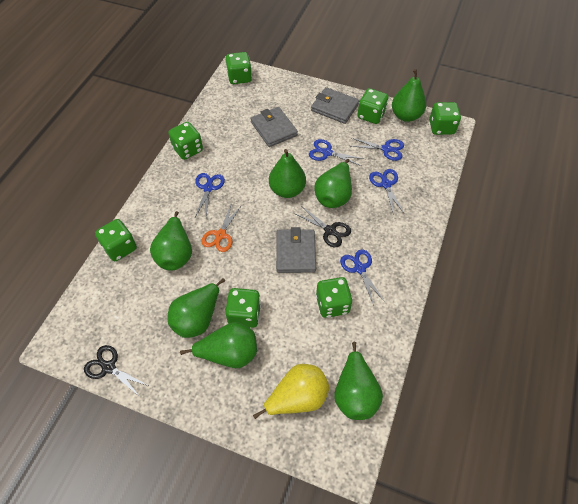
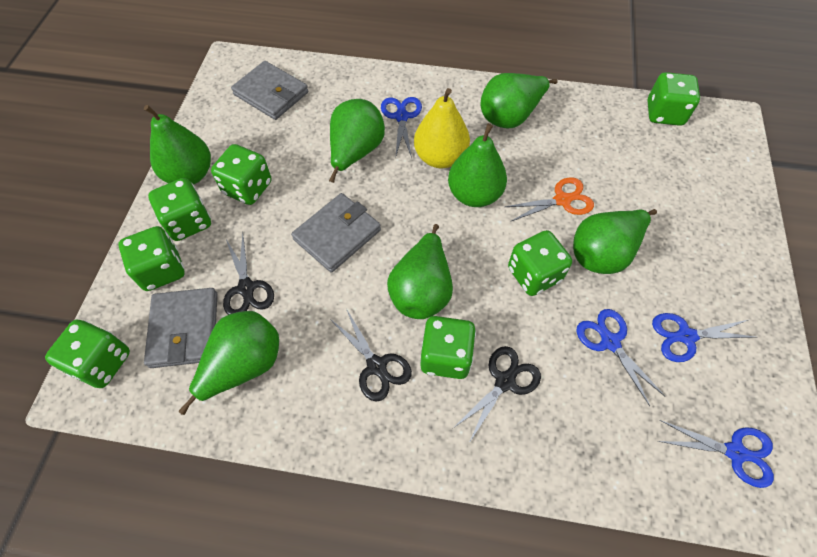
black scissors: [84,345,149,397] [294,207,351,247] = 2 -> [223,233,274,315] [330,310,412,402] [452,346,541,443] = 3
blue scissors: [195,173,225,217] [309,139,364,166] [340,250,385,306] [351,138,404,161] [369,169,404,215] = 5 -> [381,97,422,158] [576,309,666,406] [652,313,757,362] [657,420,774,488] = 4

